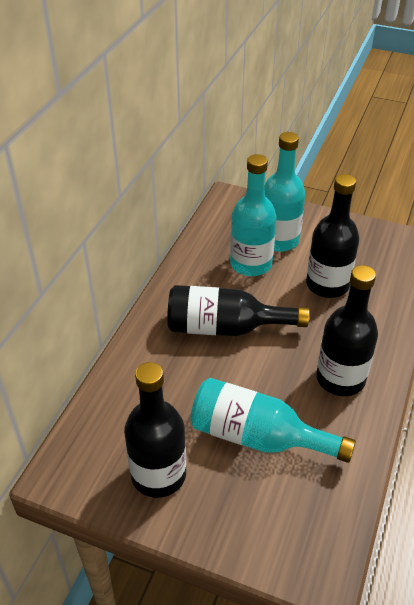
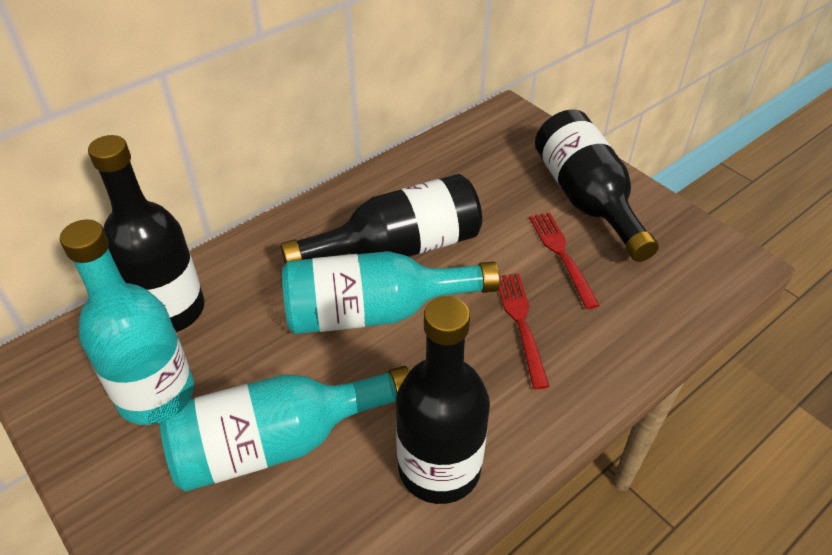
red fork: none = 0 -> [499,273,549,389] [529,212,600,309] = 2

